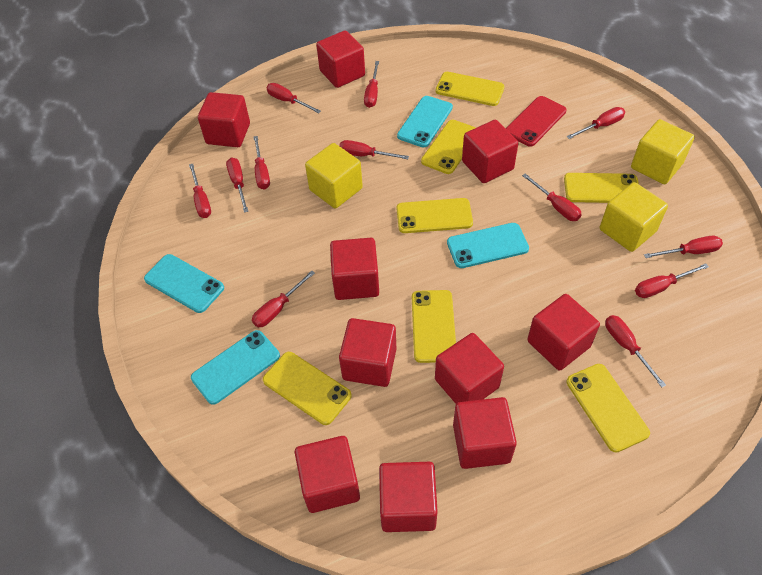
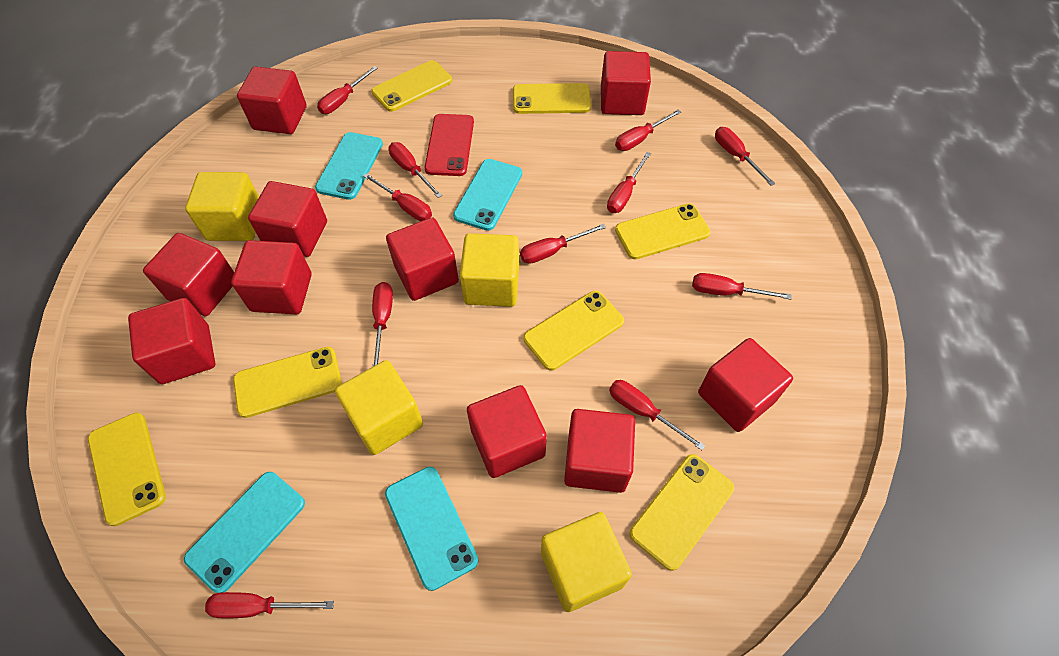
red screwdriver: [189,164,211,218] [226,158,249,213] [252,270,315,328] [253,136,270,189] [266,83,321,114] [339,140,409,159] [364,61,379,108] [522,173,582,221] [567,107,625,139] [605,315,666,387] [635,263,709,298] [644,236,723,258] = 12 -> [205,592,334,618] [317,66,378,114] [363,173,432,221] [372,282,393,367] [388,142,442,198] [520,224,606,264] [607,152,651,213] [609,380,705,450] [615,110,681,151] [692,273,792,300] [715,127,775,186] = 11
yellow cube: [305,143,363,208] [600,182,668,252] [631,119,695,184] = 3 -> [185,172,259,241] [335,360,423,455] [460,233,519,307] [541,512,632,612] = 4

